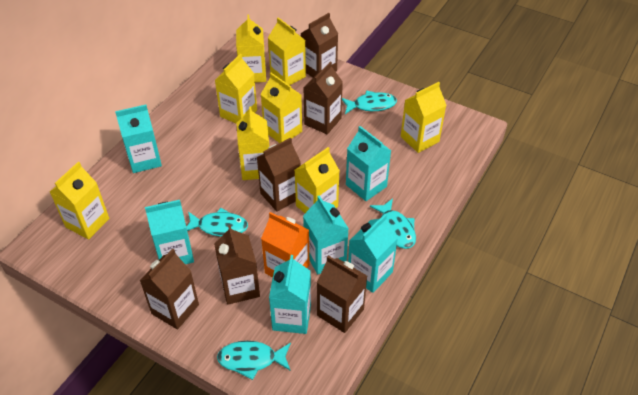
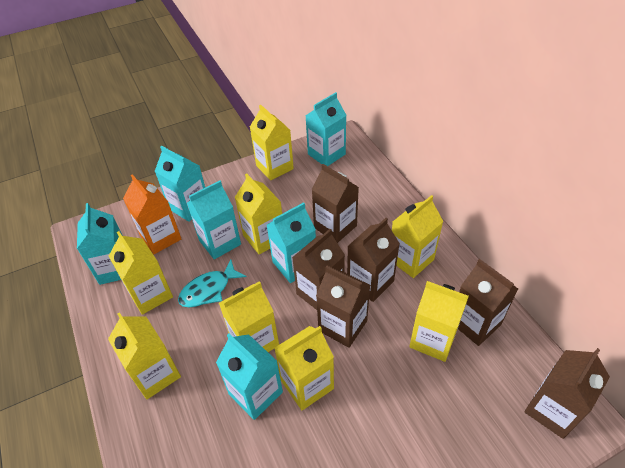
turquoise fish: [186,208,248,237] [217,341,291,380] [342,91,397,114] [370,198,416,249] = 4 -> [178,260,246,307] = 1

